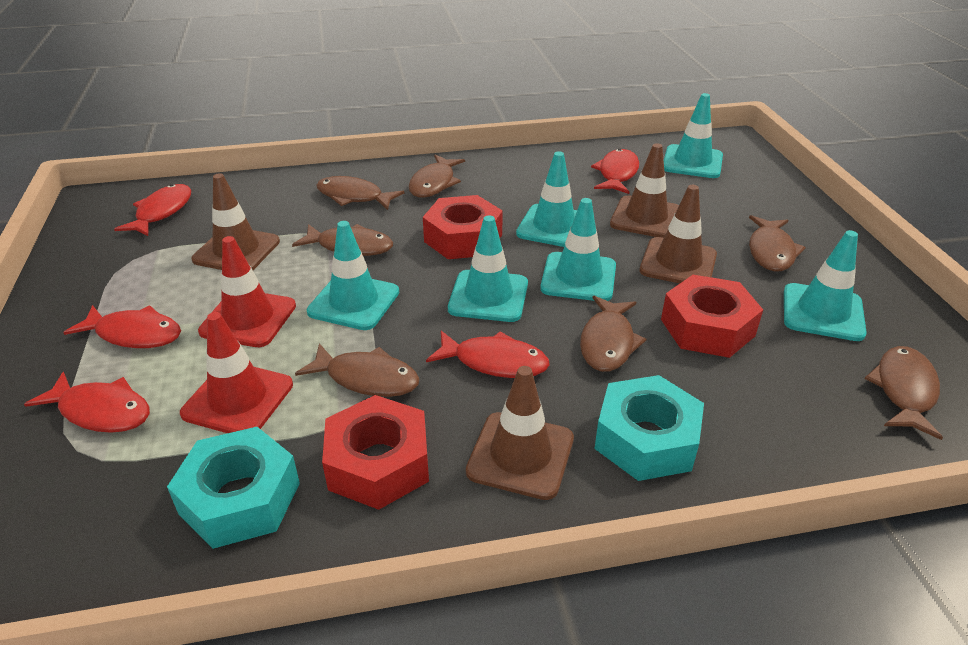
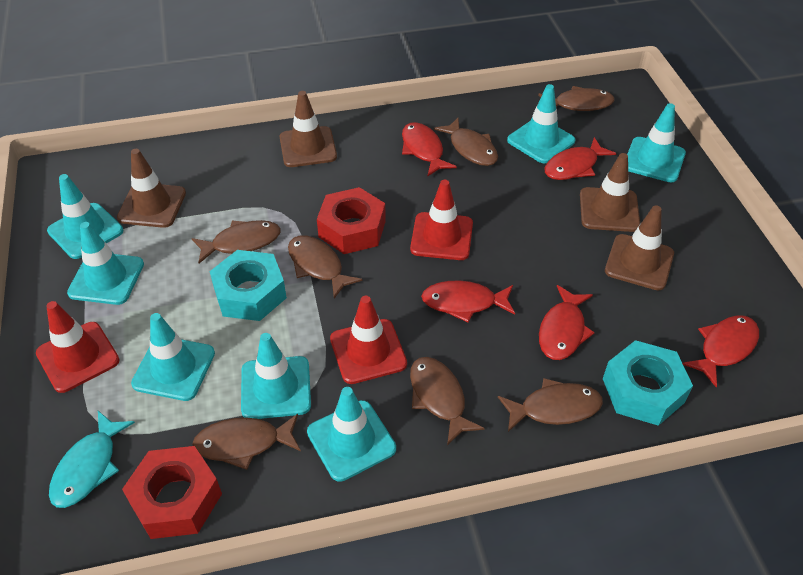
red nut: [322,395,429,510] [423,195,503,259] [661,275,763,358] = 3 -> [122,446,222,539] [317,187,386,254] = 2
red traffic cone: [180,312,293,433] [198,236,296,347] = 2 -> [36,301,119,393] [330,296,407,384] [410,180,473,260] = 3
turquoise fish: none = 0 -> [49,411,135,508] = 1
turquoise traffic cone: [307,221,399,330] [448,215,528,322] [516,151,577,247] [540,198,616,301] [664,93,723,178] [784,230,867,341] = 6 -> [47,174,123,259] [67,222,144,305] [131,313,215,401] [241,333,311,419] [307,387,396,482] [507,84,575,164] [627,103,686,182] = 7

